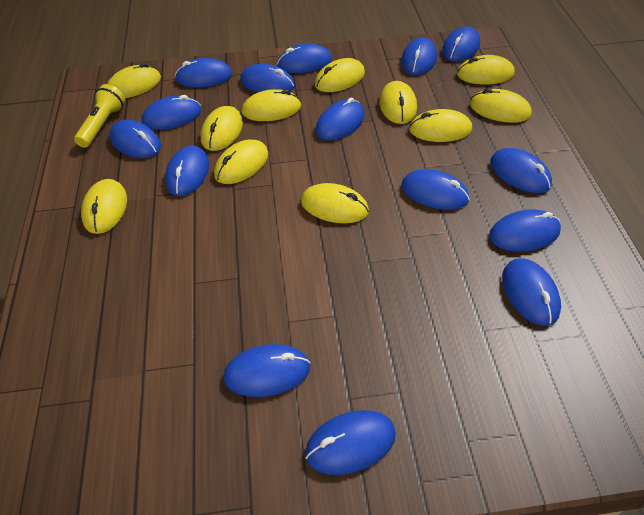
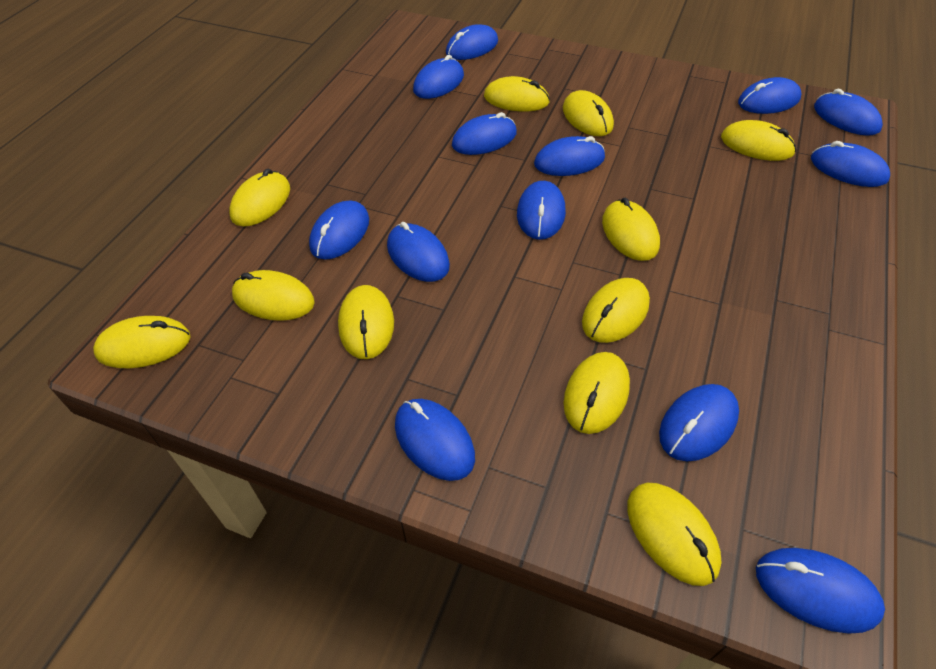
blue mouse: [110,120,161,158] [142,95,201,130] [165,146,209,196] [175,58,232,87] [223,344,310,397] [240,64,295,93] [277,44,332,73] [305,410,396,475] [316,97,365,140] [401,37,437,75] [401,169,470,210] [442,26,480,62] [489,209,561,252] [490,148,552,193] [502,258,561,326] = 15 -> [309,201,369,260] [387,222,450,282] [395,399,475,481] [413,55,464,99] [446,24,498,60] [452,112,517,155] [517,181,566,240] [534,136,605,176] [659,384,739,461] [738,77,801,114] [756,548,885,634] [811,141,890,187] [814,89,883,136] = 13
yellow flashlight: [74,84,125,148] = 1 -> none = 0

